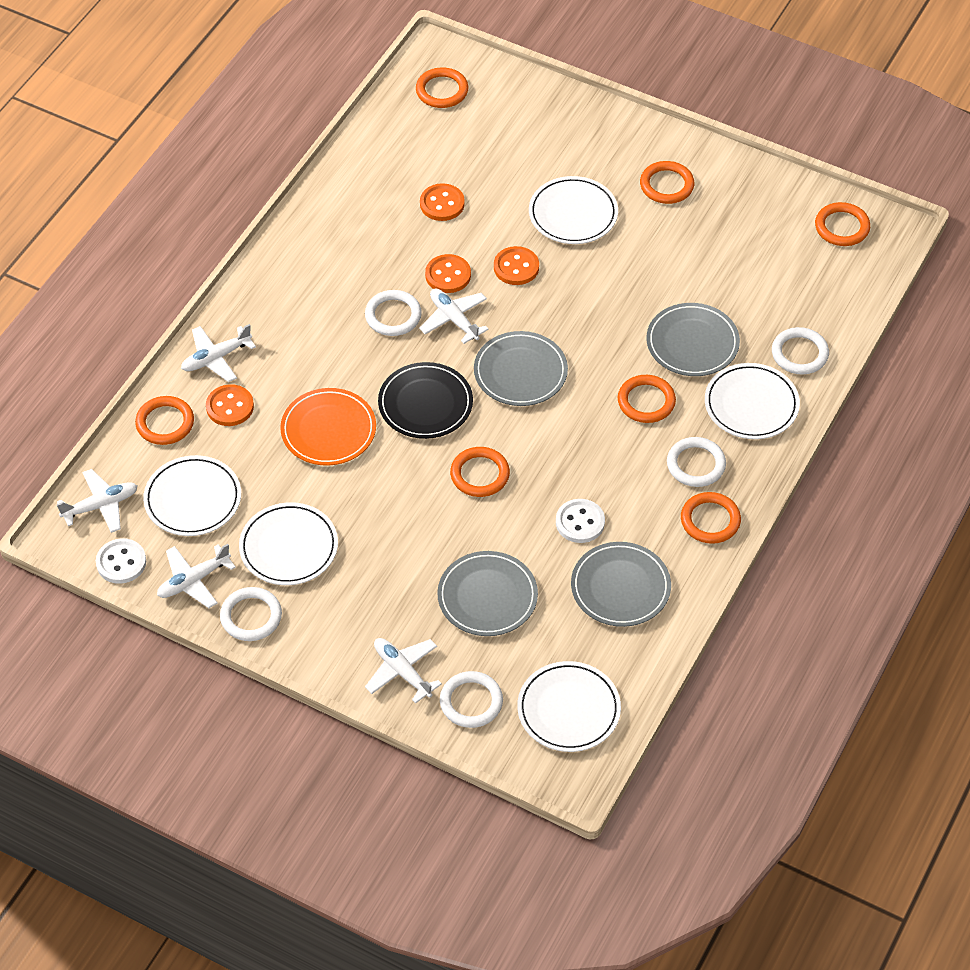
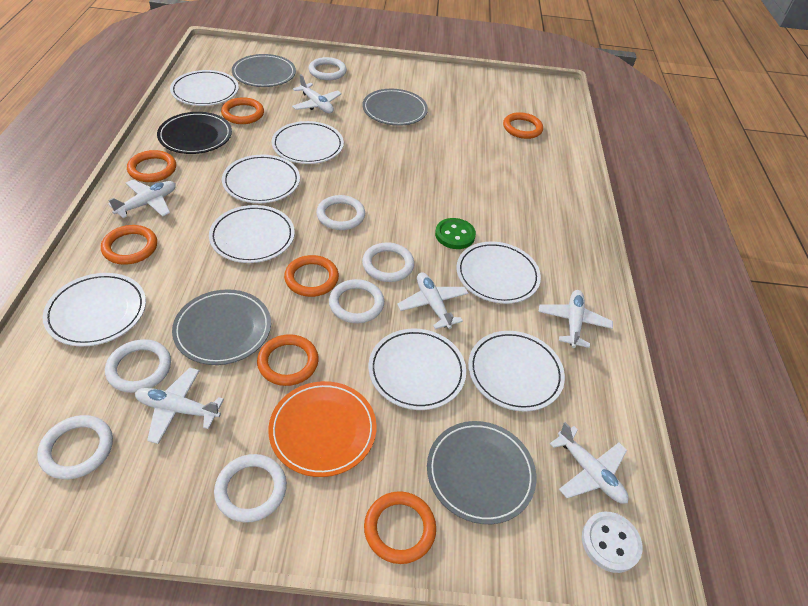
green button: none = 0 -> [435,218,476,249] = 1
orange button: [206,384,254,426] [420,183,465,221] [425,254,471,293] [494,246,539,285] = 4 -> none = 0
white button: [96,538,146,584] [556,499,605,543] = 2 -> [582,511,642,573] = 1
white plane: [56,469,138,533] [157,544,236,608] [181,324,256,382] [365,638,442,703] [419,288,489,344] = 5 -> [108,180,176,218] [135,368,224,444] [292,74,342,113] [397,272,468,329] [538,290,613,348] [550,422,629,504] = 6
white plate: [143,455,241,536] [239,502,338,585] [517,661,621,752] [529,176,618,244] [705,363,800,439] = 5 -> [43,273,146,347] [170,70,239,106] [209,205,295,263] [222,154,300,203] [272,121,344,164] [369,329,466,410] [456,242,541,304] [468,331,565,412] = 8
white ring: [220,587,282,641] [365,290,422,336] [440,671,503,728] [667,437,726,487] [772,327,829,374] = 5 -> [37,415,113,479] [105,339,171,393] [214,454,287,523] [309,57,347,80] [316,195,365,230] [329,279,384,323] [362,242,414,282] = 7

